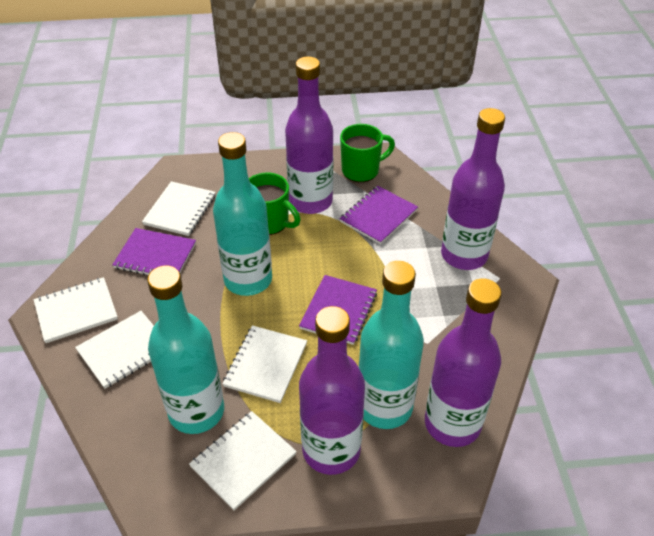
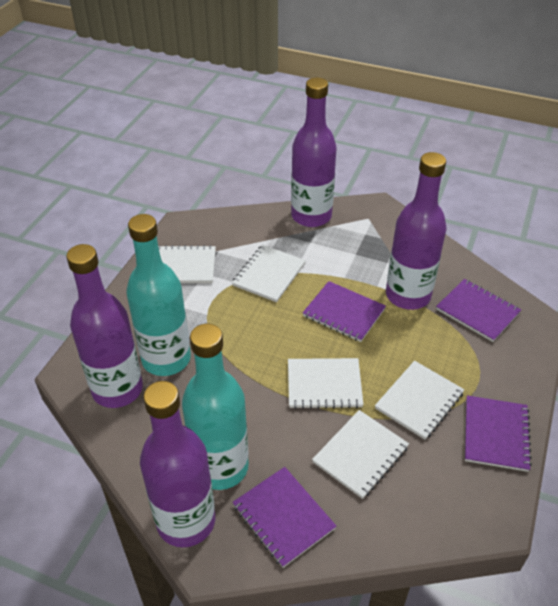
green mug: [249,172,300,235] [340,124,395,182] = 2 -> none = 0
purple notebook: [112,228,196,275] [299,275,377,345] [340,186,418,244] = 3 -> [232,467,337,568] [303,281,386,342] [436,279,521,342] [465,395,532,472] = 4
turquoise bottle: [147,266,224,434] [213,132,272,296] [359,261,424,429] = 3 -> [126,214,191,376] [182,324,249,490] = 2

